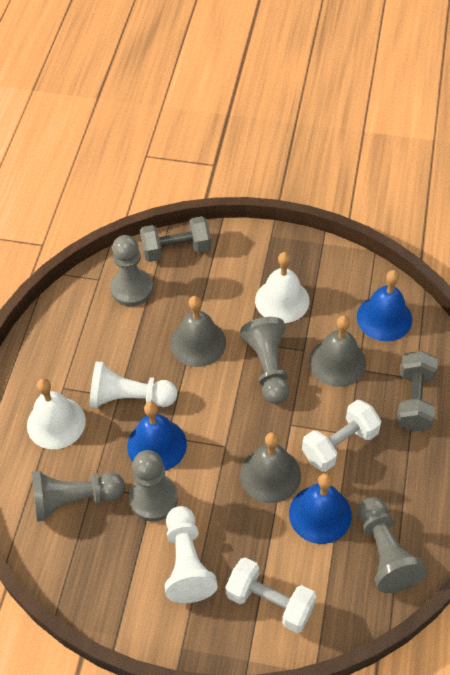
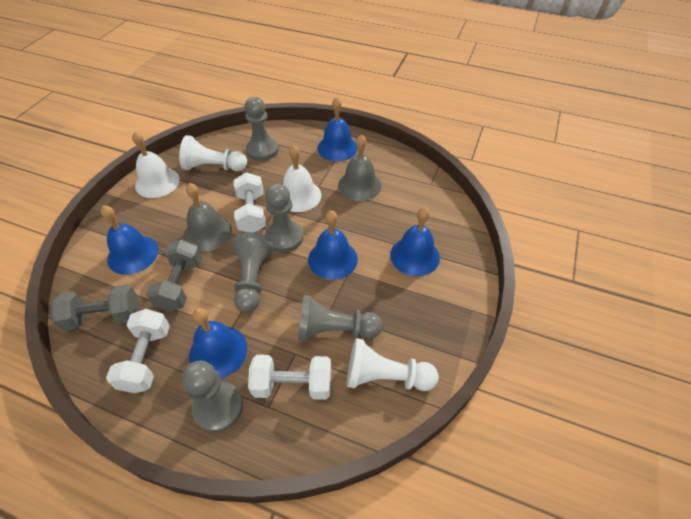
blue bell: [127,401,187,471] [289,473,352,544] [357,270,412,341] = 3 -> [101,205,158,275] [189,308,247,378] [308,210,358,280] [318,97,358,161] [390,207,440,276] = 5
grey bell: [170,296,226,367] [240,432,301,503] [309,315,366,387] = 3 -> [184,183,232,252] [338,134,381,201] = 2
white dumbbell: [225,557,317,633] [302,400,382,472] = 2 -> [106,309,170,393] [234,172,266,232] [248,355,331,400] = 3

